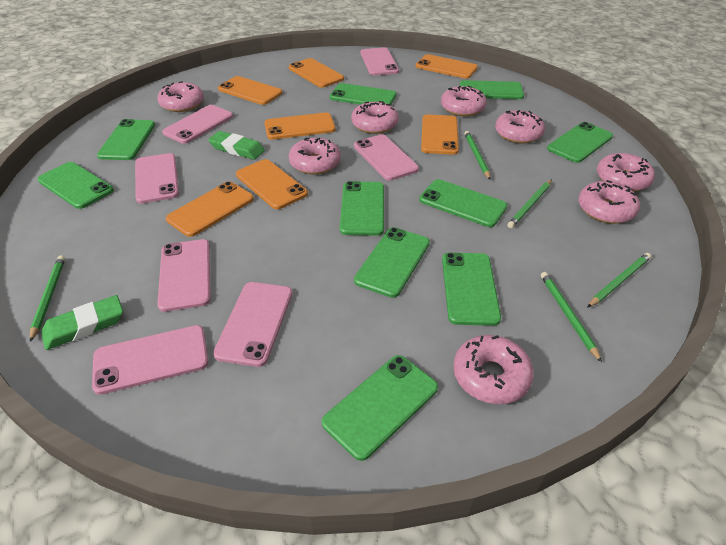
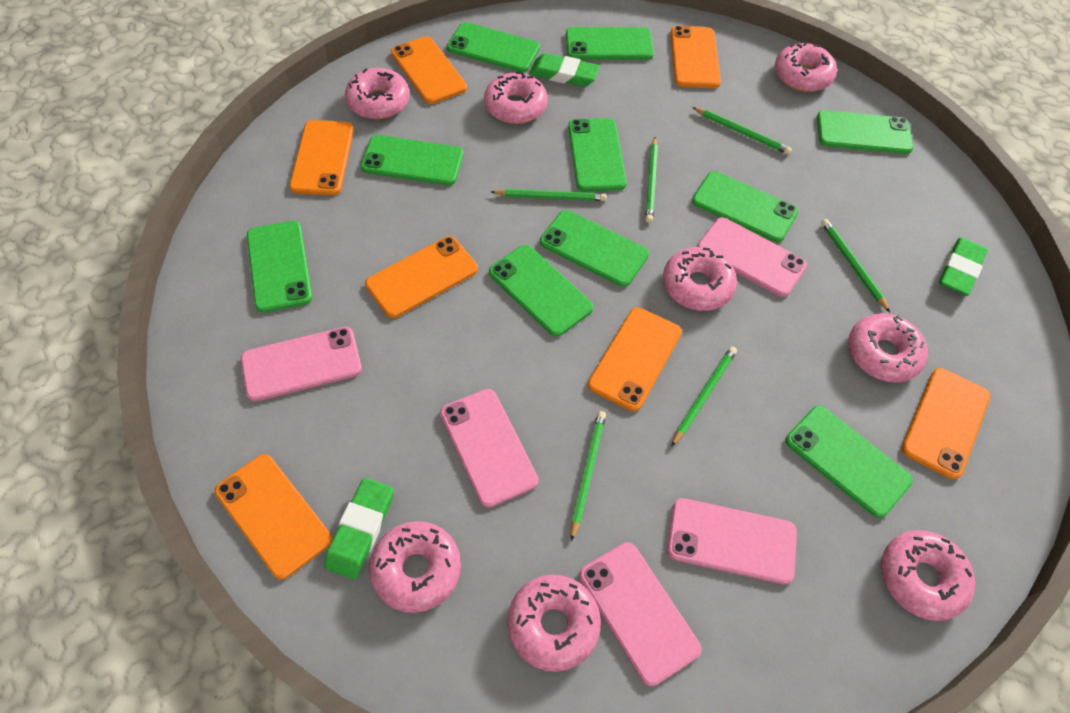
green eraser: [41,295,123,350] [208,131,265,160] = 2 -> [324,478,394,579] [529,53,600,87] [939,237,988,296] = 3
green pencil: [30,256,65,342] [464,131,490,180] [507,179,552,228] [541,272,602,363] [588,253,651,307] = 5 -> [491,189,607,201] [571,411,606,541] [645,137,658,223] [671,346,737,447] [692,107,792,155] [821,219,890,312] = 6
pink phone: [92,325,209,395] [135,153,179,204] [157,239,211,312] [162,105,233,144] [213,282,292,367] [354,134,419,181] [360,47,399,76] = 7 -> [241,327,362,402] [440,389,538,508] [579,542,702,686] [667,498,797,584] [697,217,807,297] = 5

